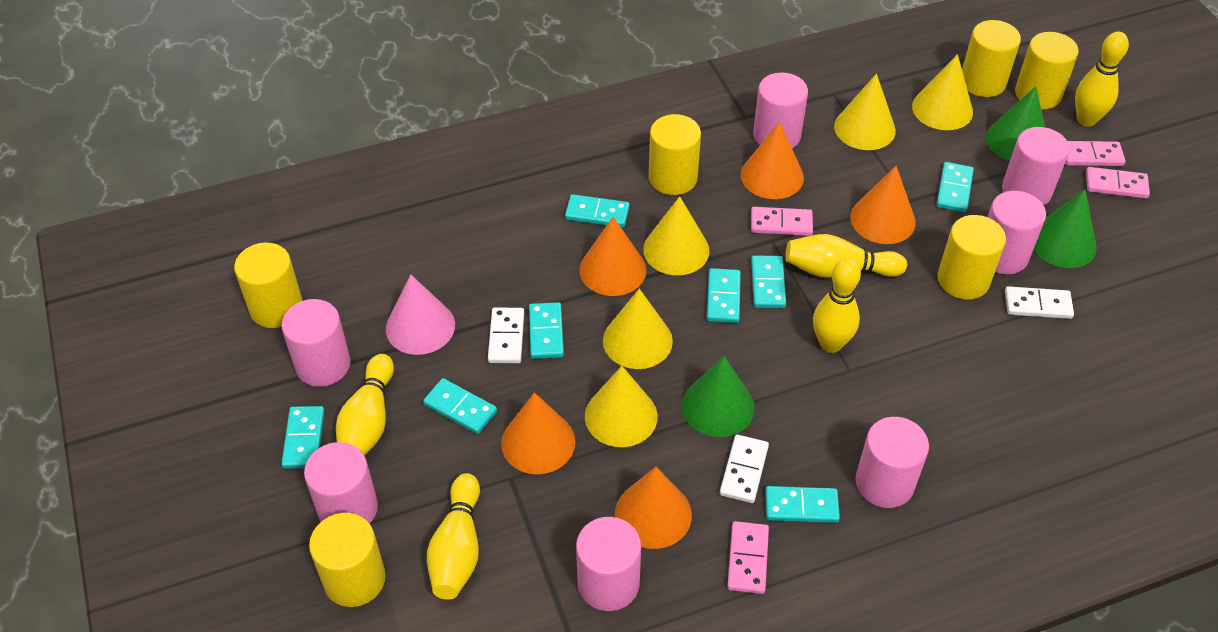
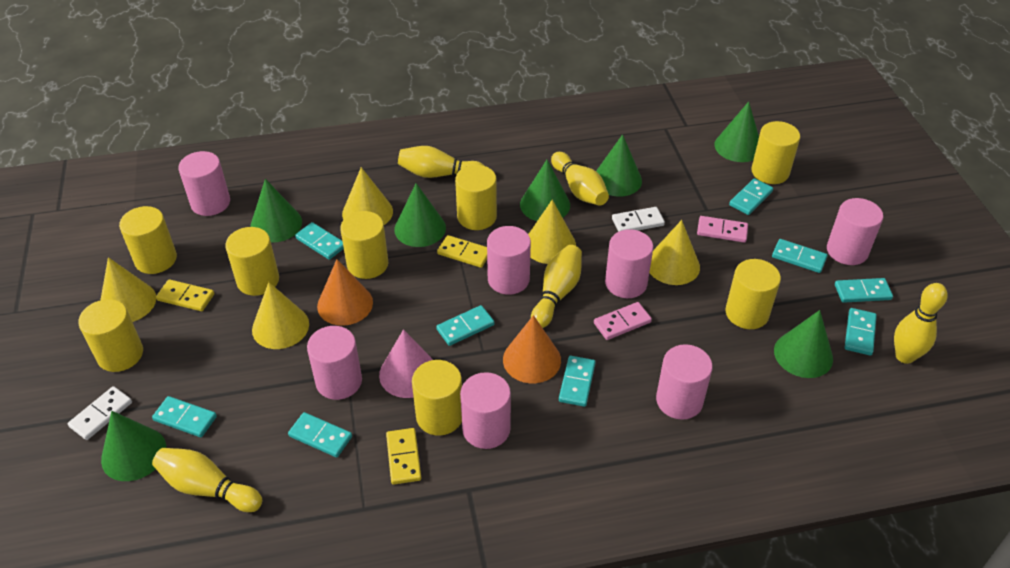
green cone: [682,356,755,437] [986,86,1045,161] [1033,189,1097,268] = 3 -> [101,411,166,481] [250,179,302,243] [394,183,446,247] [520,160,570,221] [596,134,642,197] [715,101,759,162] [774,310,833,378] = 7
orange cone: [501,392,575,474] [579,217,647,296] [615,467,692,549] [741,122,804,199] [850,166,916,244] = 5 -> [317,259,373,326] [503,315,561,383] = 2
pink domino: [727,521,769,594] [751,207,813,236] [1065,141,1126,166] [1086,167,1150,199] = 4 -> [594,302,652,340] [697,216,748,243] = 2
turquoise domino: [281,406,325,469] [423,378,497,434] [529,302,564,359] [565,194,630,228] [707,268,741,323] [751,255,786,308] [765,486,840,523] [936,162,974,212] = 8 -> [152,396,217,437] [288,412,352,457] [295,222,344,260] [436,305,494,346] [559,356,596,407] [729,178,773,215] [772,239,828,273] [835,278,893,303] [845,308,877,356] = 9
white domino: [488,307,524,363] [720,435,769,503] [1005,286,1074,319] = 3 -> [68,386,132,440] [612,207,665,232] = 2
yellow cylinder: [234,243,303,328] [309,513,386,607] [649,114,701,195] [937,215,1006,299] [962,20,1021,97] [1015,32,1079,109] = 6 -> [78,299,143,372] [119,206,177,274] [225,227,279,296] [340,211,388,279] [412,360,462,436] [455,165,497,230] [726,259,781,329] [751,121,800,184] = 8
yellow domino: none = 0 -> [156,279,214,311] [386,428,421,485] [437,235,487,268] = 3

